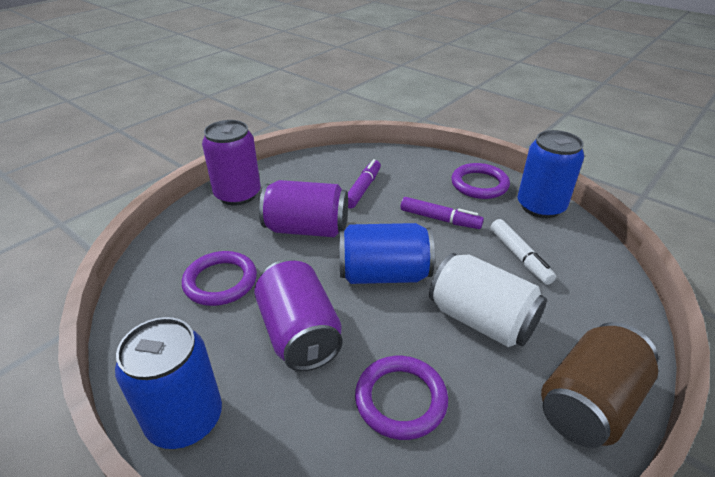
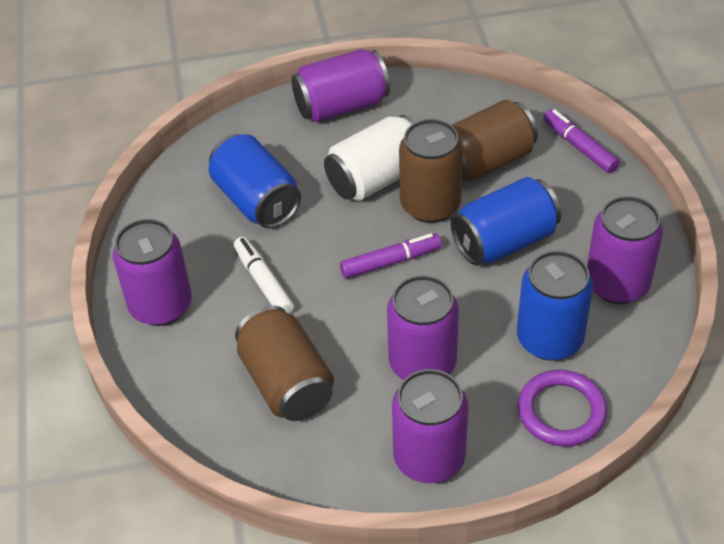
brown can: [541,322,658,448] = 1 -> [235,305,334,421] [399,119,463,223] [452,100,538,182] = 3
purple can: [202,120,261,205] [254,259,343,371] [259,180,348,237] = 3 -> [113,219,192,326] [292,49,390,122] [387,275,459,380] [392,369,468,483] [587,196,663,304] = 5
purple ring: [182,251,257,306] [355,356,448,440] [451,163,510,199] = 3 -> [518,370,607,447] = 1

